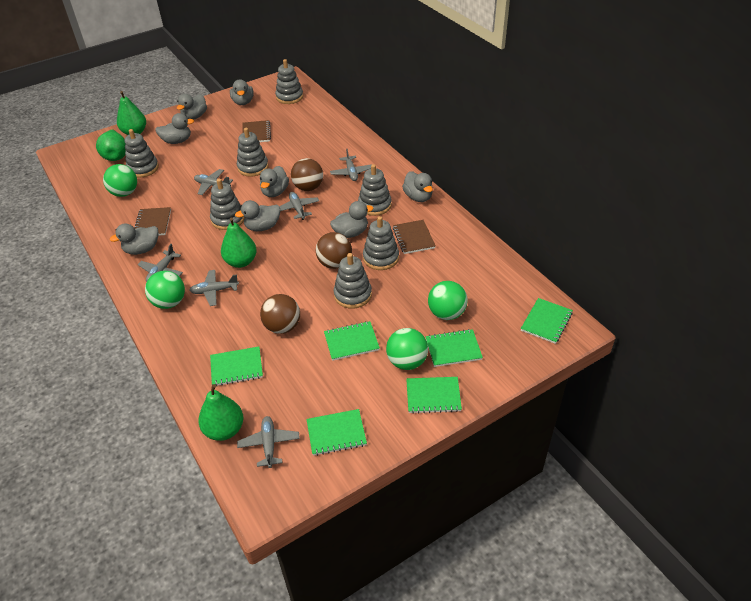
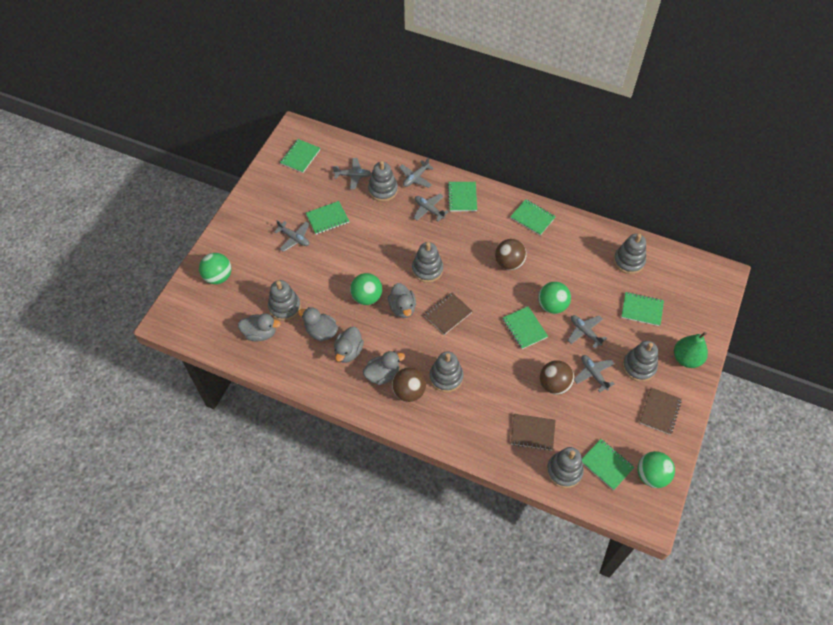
green notebook: [210,347,263,386] [306,409,367,456] [324,321,380,361] [406,377,462,414] [426,329,483,367] [521,298,573,344] = 6 -> [280,139,320,173] [306,201,349,235] [448,182,477,211] [503,306,548,349] [510,199,556,236] [582,439,635,490] [621,292,664,326] = 7
green pear: [96,130,126,161] [117,91,146,135] [198,384,244,441] [221,218,257,268] = 4 -> [674,332,708,368] = 1
grey duck: [110,223,158,255] [155,113,194,144] [177,94,207,120] [230,79,254,105] [235,200,280,231] [260,166,289,197] [330,201,374,238] [402,171,433,202] = 8 -> [238,313,281,342] [298,307,338,341] [334,326,364,363] [363,351,405,385] [388,283,416,318] = 5

